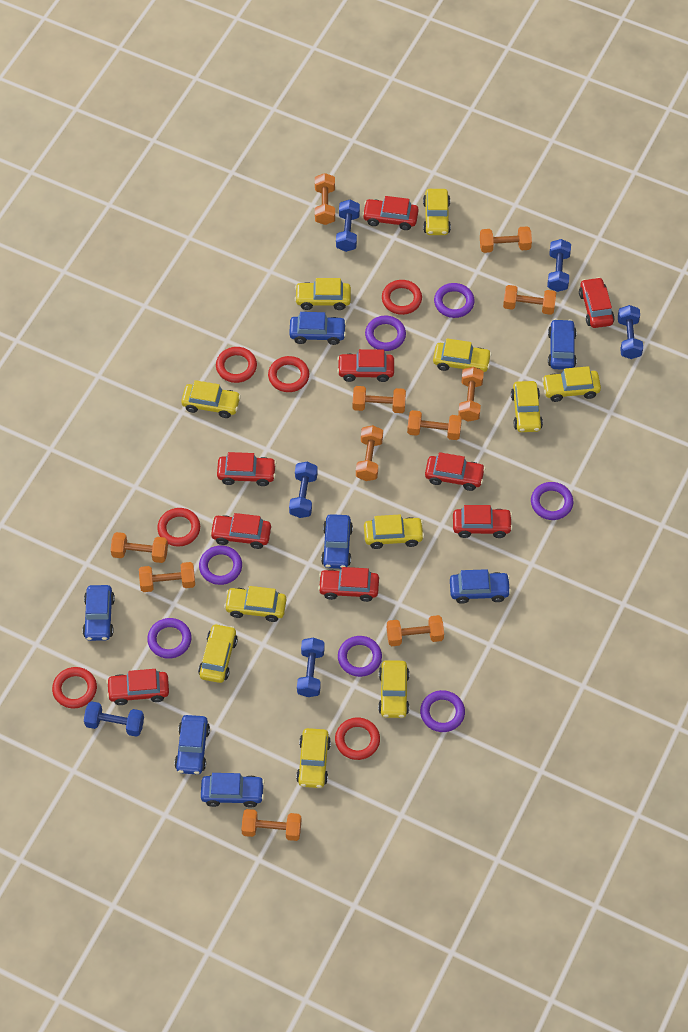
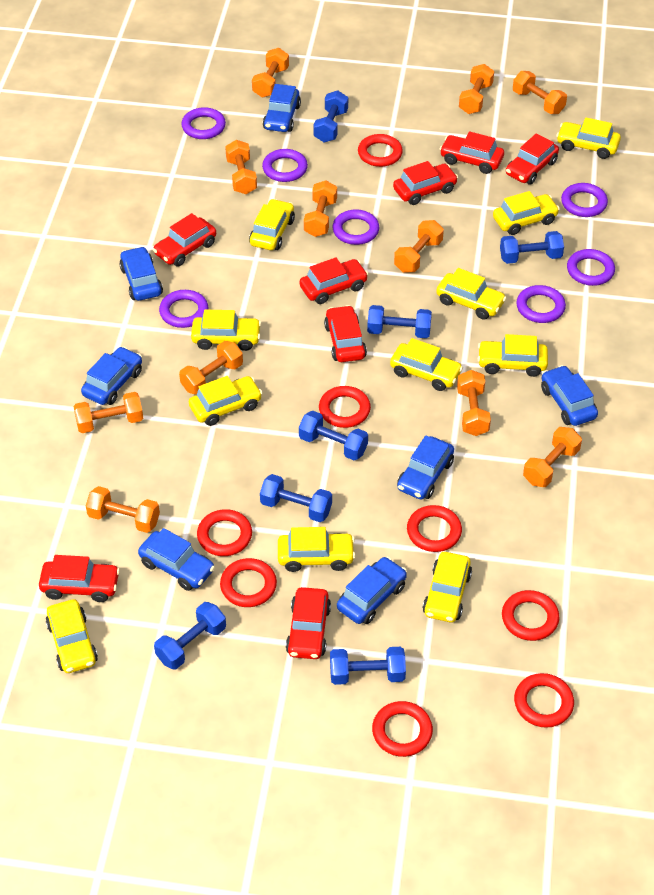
blue dumbbell: [84,701,144,737] [289,462,318,518] [297,638,325,697] [336,200,360,252] [547,239,571,292] [618,305,643,359] = 6 -> [154,602,226,669] [260,474,332,522] [299,411,368,460] [313,90,348,143] [330,647,406,685] [367,305,432,338] [500,231,564,264] = 7
red car: [106,669,169,705] [210,513,271,549] [217,452,276,486] [318,567,379,602] [337,349,394,382] [362,196,419,230] [425,452,486,491] [453,505,513,538] [579,277,615,328] = 9 -> [39,555,120,602] [153,213,216,267] [286,587,331,659] [300,257,368,304] [324,305,367,362] [393,161,458,205] [440,131,504,174] [506,134,559,185] = 8
red ring: [52,667,97,709] [157,508,200,547] [216,347,257,383] [268,356,309,392] [335,718,380,760] [382,280,422,315] = 6 -> [197,509,252,556] [220,558,277,607] [319,386,371,428] [358,134,403,167] [372,701,433,757] [407,505,462,552] [502,590,559,641] [514,673,574,728] = 8

